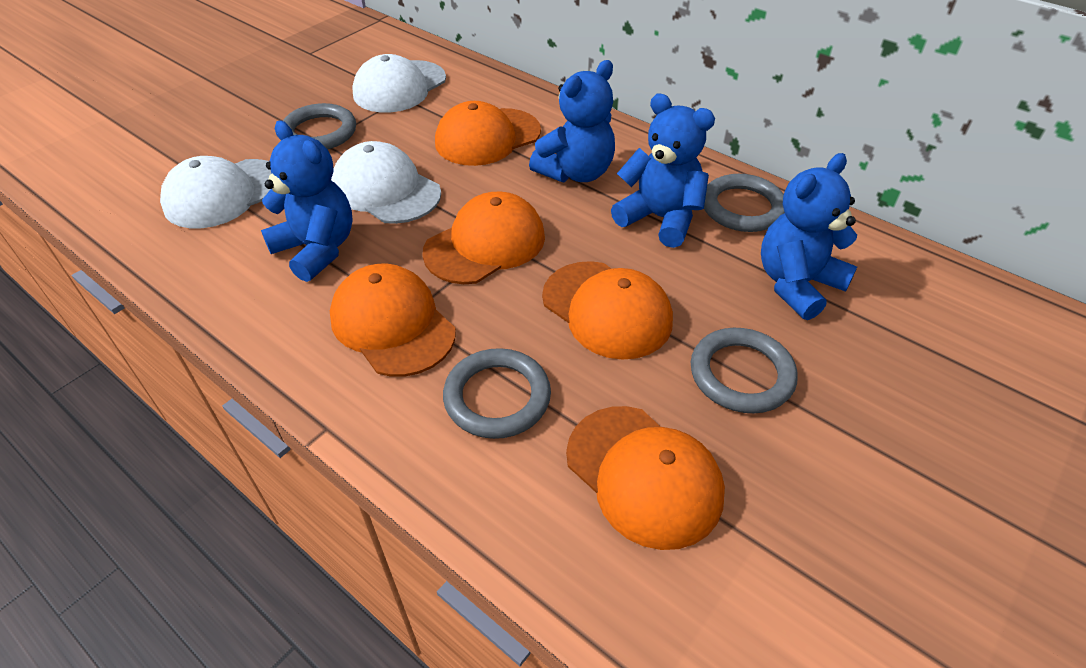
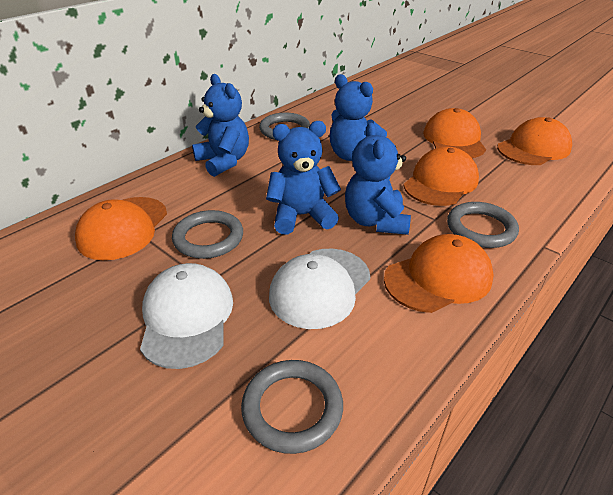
white cap: [160,156,271,228] [331,141,441,224] [352,54,446,113] = 3 -> [140,263,233,369] [269,248,370,329] = 2

